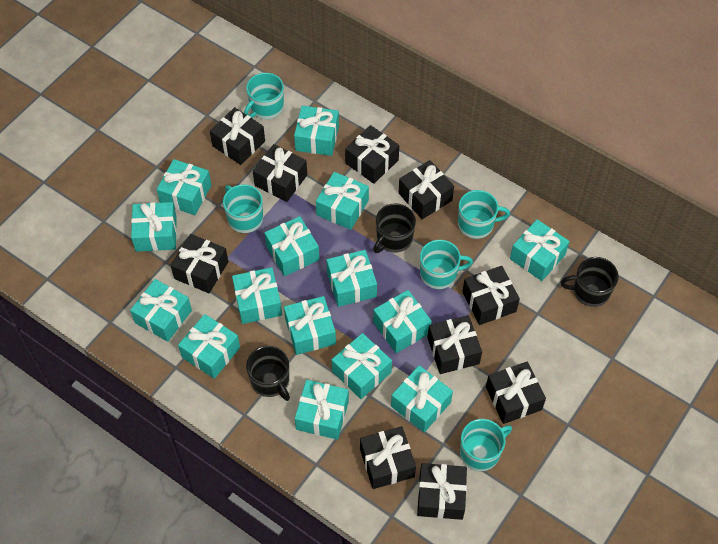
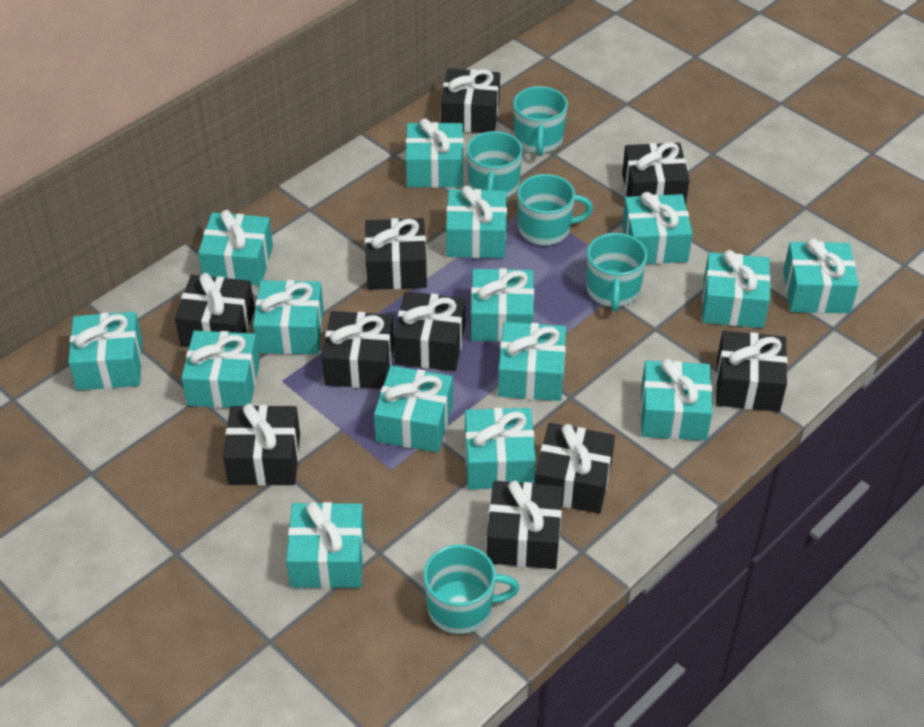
black mug: [246,346,290,401] [373,203,416,253] [561,257,618,307] = 3 -> none = 0

